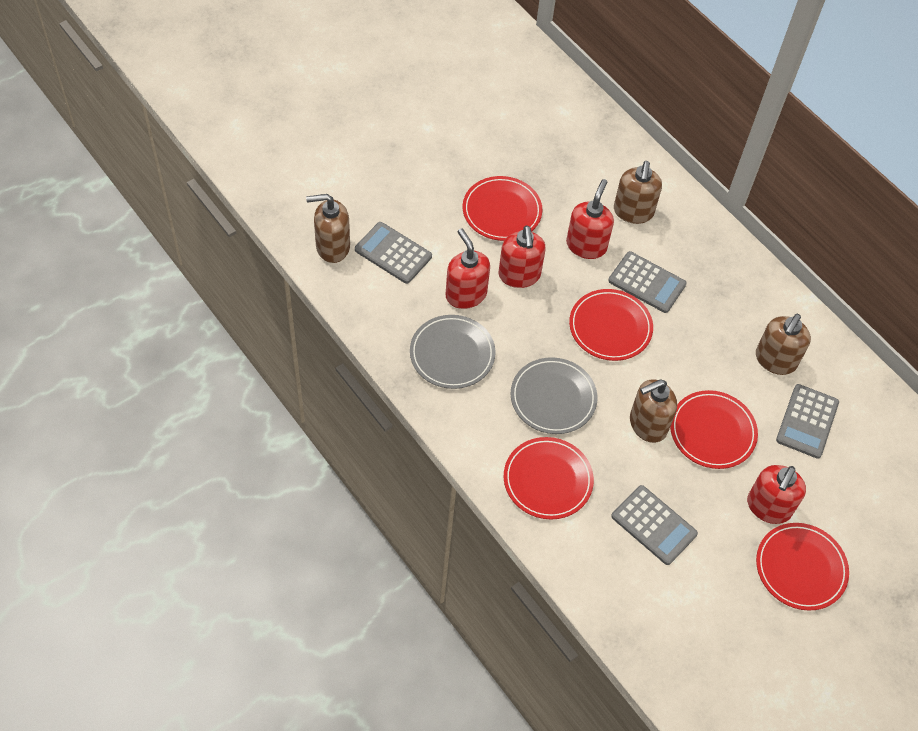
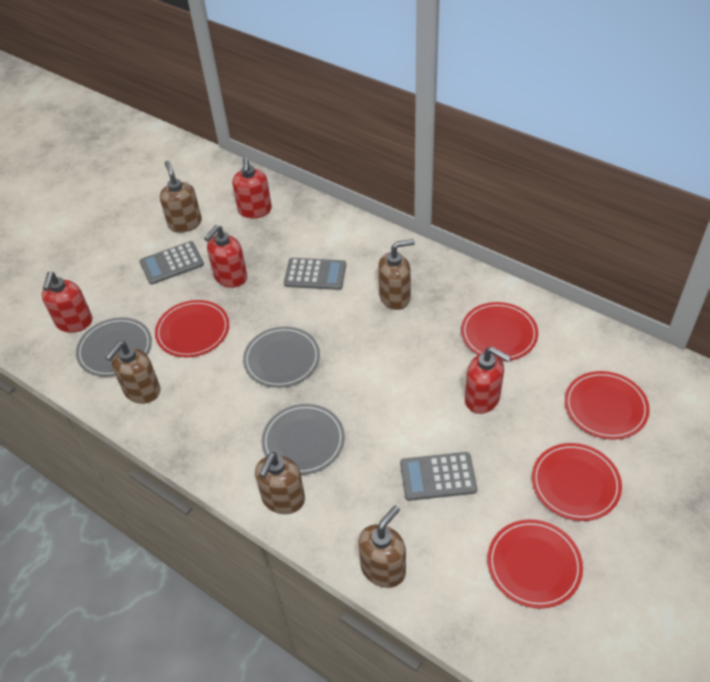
brown soap dispenser: [306,194,350,263] [614,161,662,224] [630,379,677,443] [756,314,811,375] = 4 -> [105,341,160,404] [160,161,202,233] [255,452,305,514] [358,505,406,588] [378,239,415,310] = 5
grey calculator: [355,222,432,284] [608,251,687,313] [611,485,698,565] [776,384,839,459] = 4 -> [139,241,204,285] [284,258,346,290] [400,452,477,501] = 3
grey plate: [410,315,496,389] [511,357,598,434] = 2 -> [76,317,152,377] [243,327,320,388] [262,404,345,475] = 3

